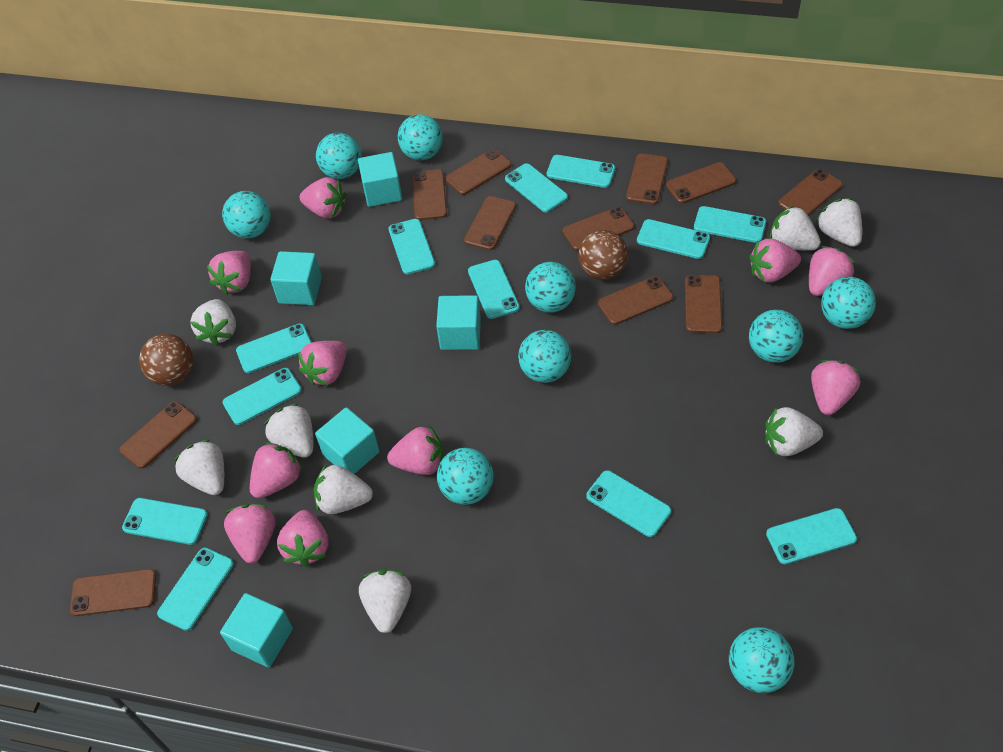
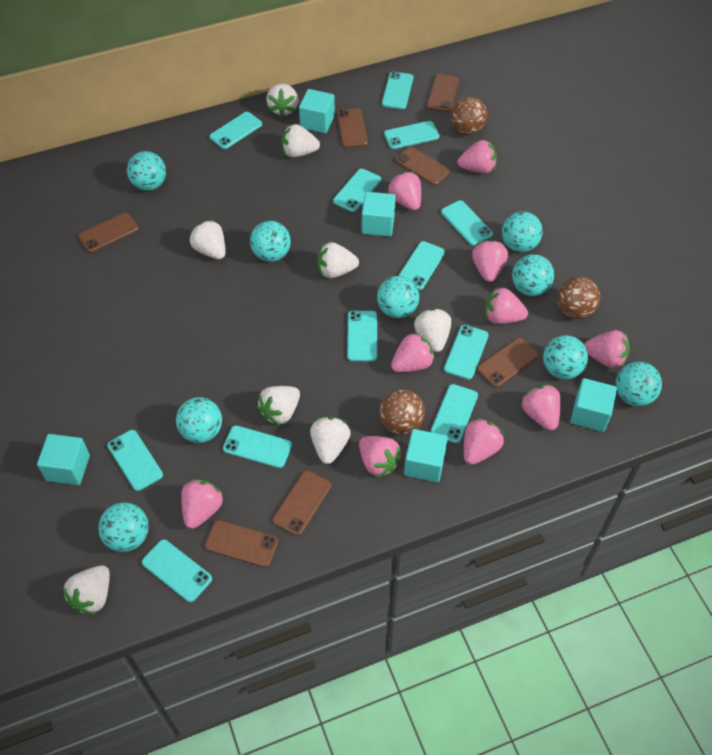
brown ball: [139,334,193,386] [578,230,628,280] = 2 -> [380,389,425,435] [450,97,487,135] [557,276,600,319] = 3
brown phone: [70,569,156,616] [119,401,197,469] [412,169,447,220] [445,149,511,195] [464,196,516,250] [562,207,634,251] [598,276,673,325] [626,153,668,205] [666,162,736,204] [685,275,722,333] [778,169,843,216] = 11 -> [78,213,139,253] [205,520,278,567] [273,470,331,536] [337,108,368,148] [396,147,450,185] [427,74,459,112] [477,338,539,387] = 7

